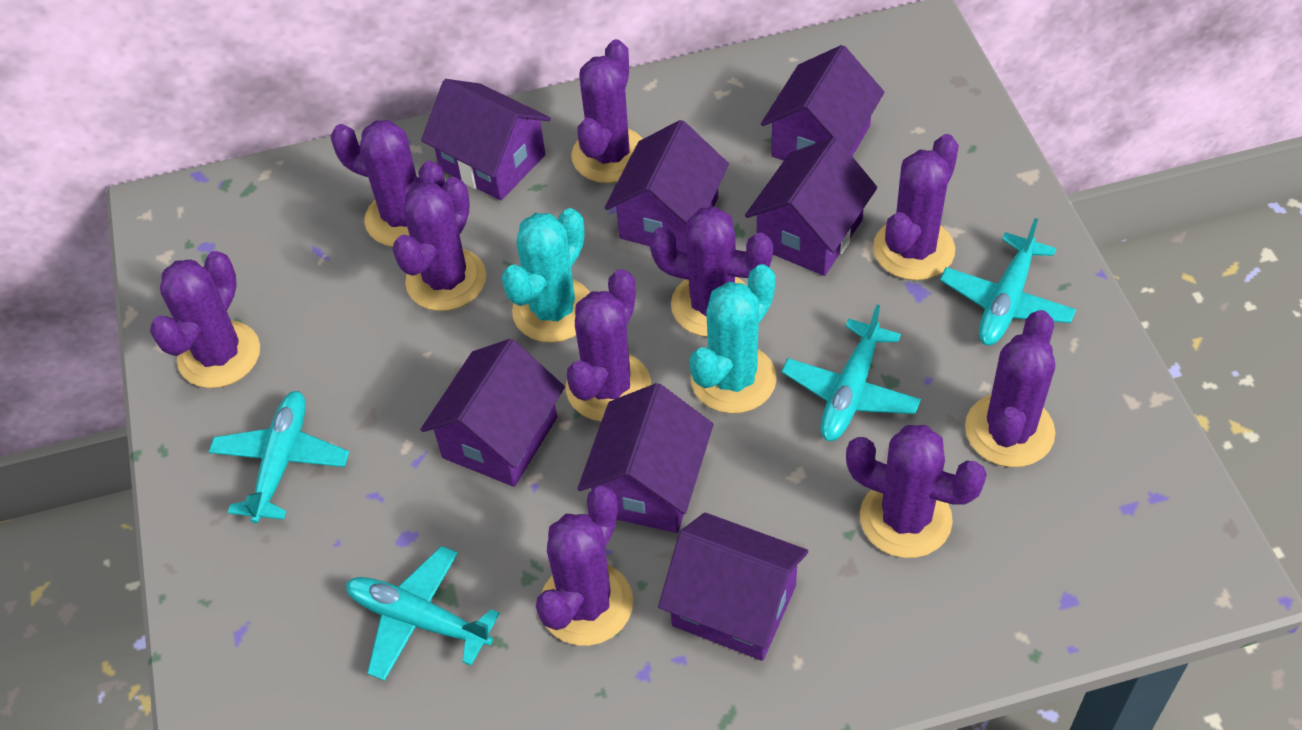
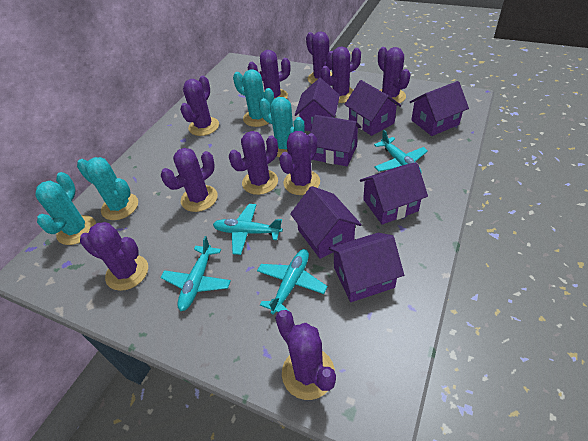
turquoise cactus: [502,208,590,343] [690,264,777,414] = 2 -> [35,172,96,245] [77,157,138,220] [233,69,274,127] [259,97,305,157] = 4

